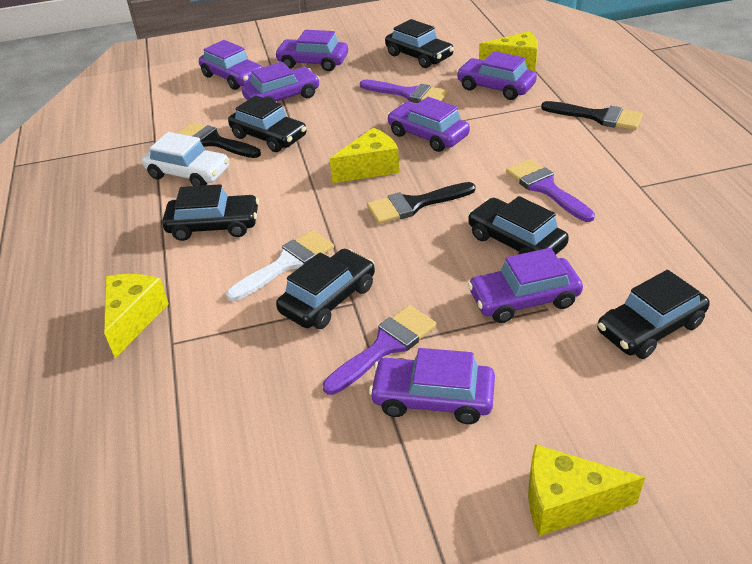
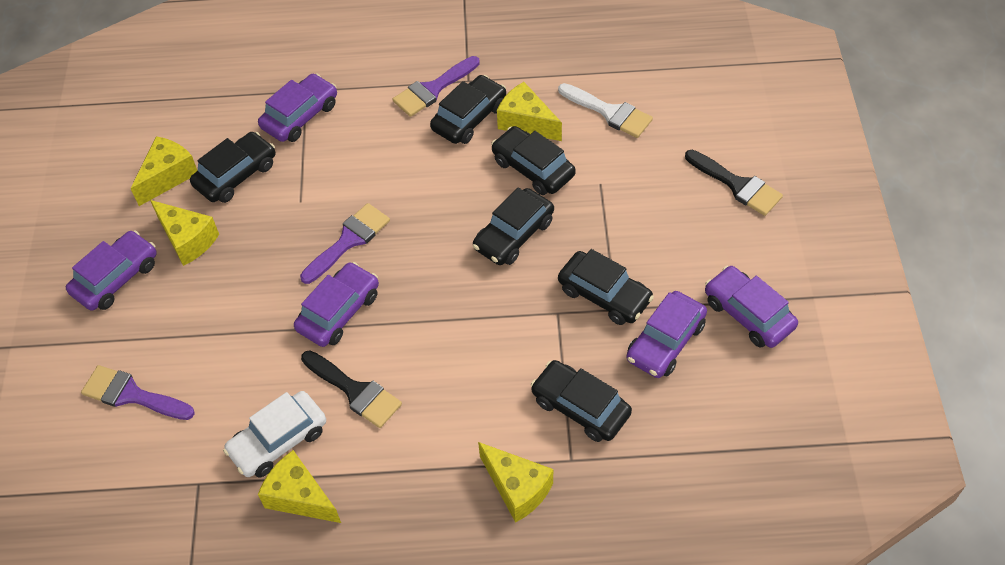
black brush: [177,122,261,158] [367,182,476,224] [541,101,643,130] = 3 -> [301,350,402,428] [685,150,783,216] = 2
purple car: [199,40,262,90] [242,62,320,102] [275,30,348,71] [369,348,495,424] [387,97,470,152] [456,51,537,100] [468,248,583,323] = 7 -> [66,230,157,311] [258,73,337,142] [294,262,379,347] [626,291,707,378] [705,266,798,348] = 5
yellow cheese: [104,274,169,358] [330,128,399,183] [479,31,538,72] [528,444,645,536] = 4 -> [130,136,198,206] [150,200,219,266] [258,450,341,523] [478,442,553,523] [497,82,562,141] = 5

